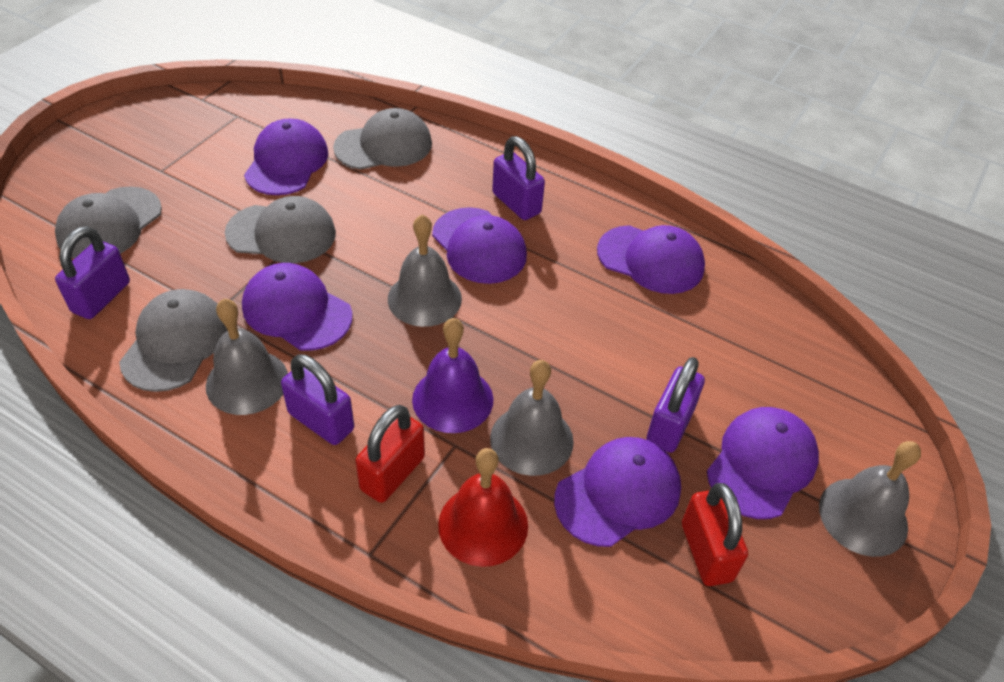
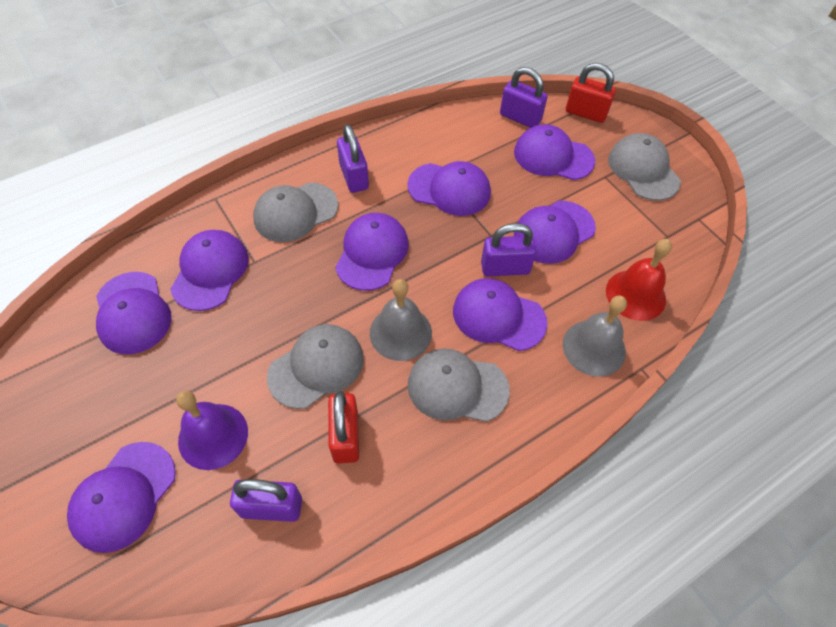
grey bell: [206,299,288,415] [388,214,462,327] [490,360,574,476] [819,441,921,557] = 4 -> [370,279,432,361] [563,295,627,377] = 2
purple cap: [242,263,353,351] [244,118,328,195] [432,207,527,284] [554,437,681,547] [597,225,705,294] [707,407,819,519] = 6 -> [67,442,176,553] [96,272,172,354] [170,230,249,311] [335,213,409,291] [407,161,491,216] [453,278,548,351] [514,124,595,180] [514,201,596,264] = 8

